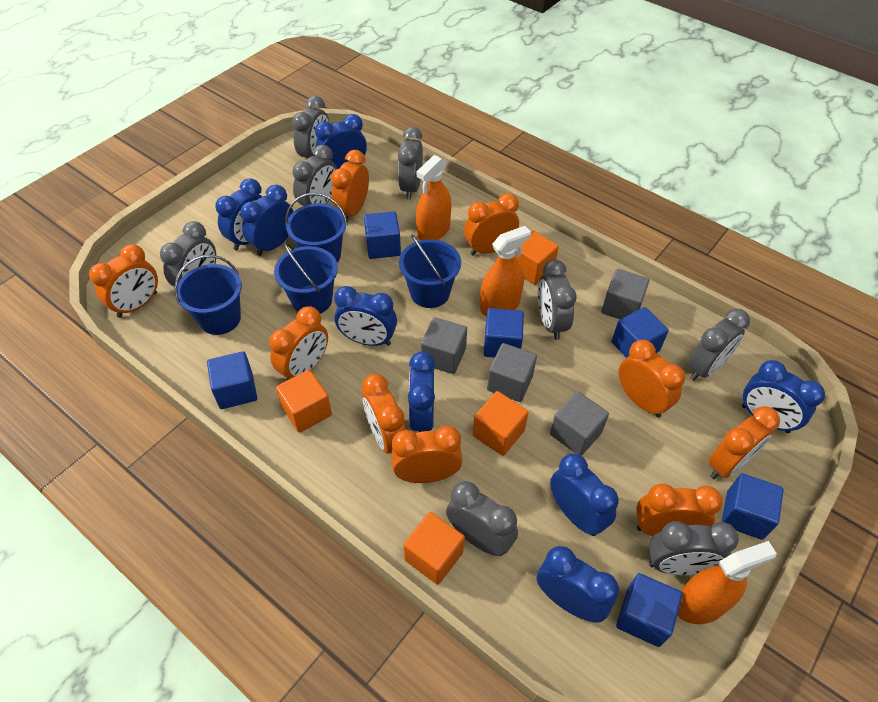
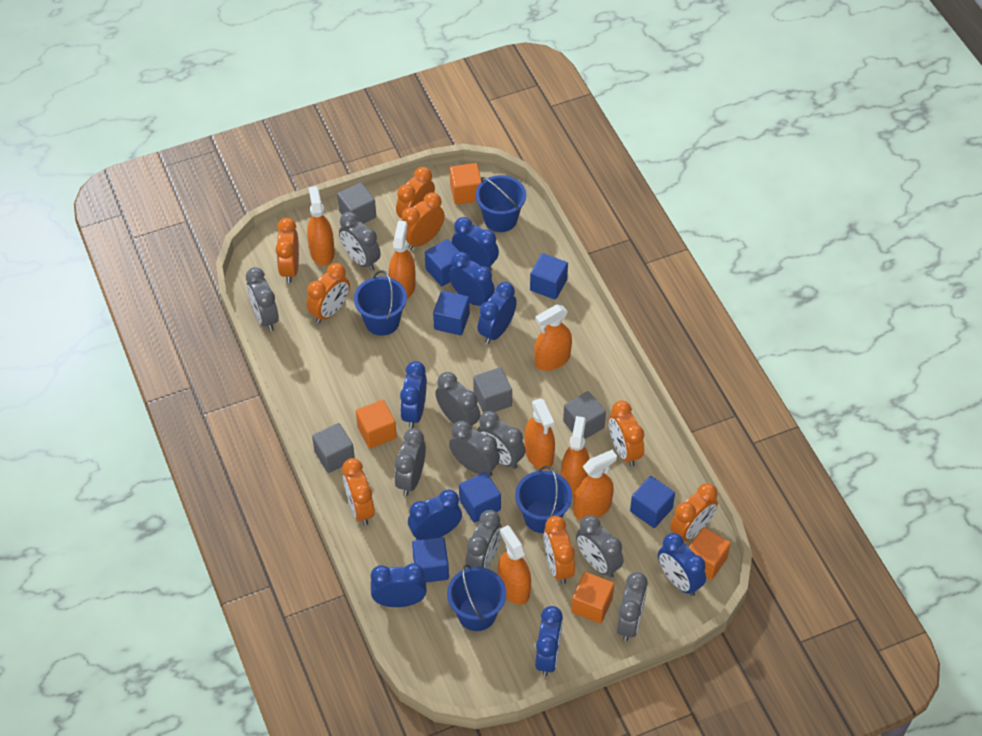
grey clock: [160,221,216,286] [292,96,329,159] [292,145,337,206] [398,127,423,200] [446,481,518,556] [538,259,577,340] [649,521,739,575] [688,309,750,381] = 8 -> [246,267,279,331] [339,212,381,271] [395,428,426,496] [435,372,480,428] [449,421,500,476] [466,510,502,569] [477,411,525,469] [576,515,624,578] [617,572,648,641] = 9
orange clock: [89,244,158,318] [269,306,328,381] [331,150,369,220] [362,374,406,454] [391,426,463,483] [464,193,519,255] [619,340,685,418] [636,484,723,536] [708,406,780,479] = 9 -> [275,218,299,283] [306,263,350,323] [342,458,375,525] [396,167,435,219] [402,193,445,250] [543,516,575,584] [609,400,644,467] [670,483,718,541] = 8
orange spray bottle: [416,155,451,241] [480,226,531,316] [678,541,777,624] = 3 -> [307,186,335,266] [389,221,416,299] [498,525,531,605] [524,398,555,470] [534,305,572,371] [561,416,590,497] [573,450,617,520] = 7

